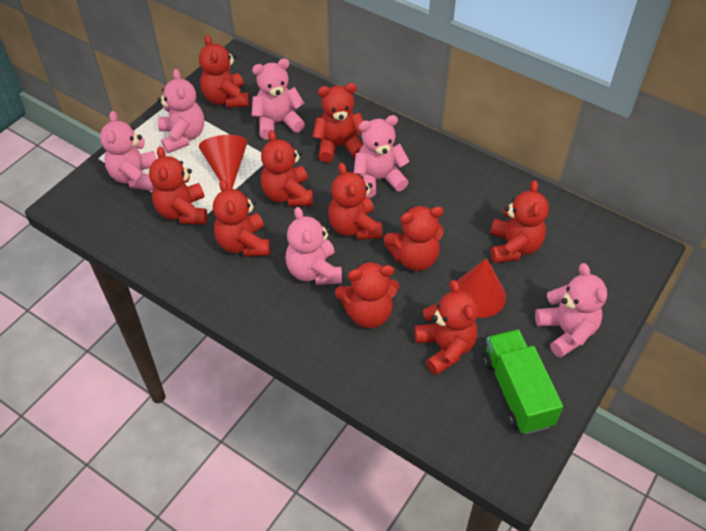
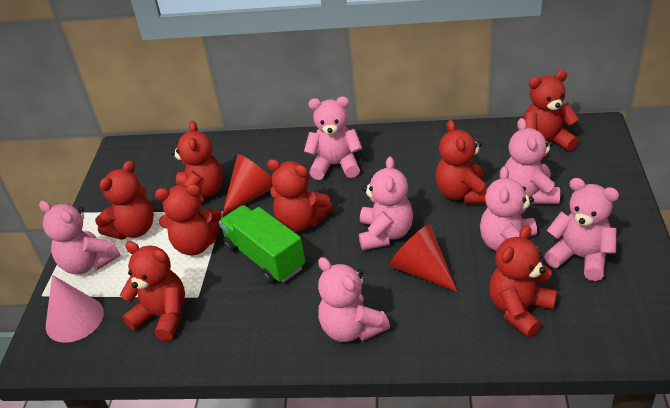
pink cone: none = 0 -> [46,275,104,343] = 1
pink teddy bear: [100,111,157,191] [157,69,204,153] [252,58,305,140] [285,207,342,285] [354,115,410,198] [535,263,607,358] = 6 -> [39,201,120,274] [304,97,362,180] [318,257,390,342] [359,157,413,250] [480,166,538,251] [505,118,560,204] [544,178,619,281] = 7
red teddy bear: [149,146,207,224] [199,35,249,108] [213,179,270,257] [261,130,313,206] [313,83,364,163] [328,163,382,240] [335,261,399,328] [384,206,444,271] [414,280,478,375] [490,180,549,263] = 10 -> [95,161,154,240] [120,241,185,341] [155,184,222,255] [171,121,223,203] [267,159,333,232] [435,120,489,204] [489,225,557,337] [524,70,579,158] = 8

